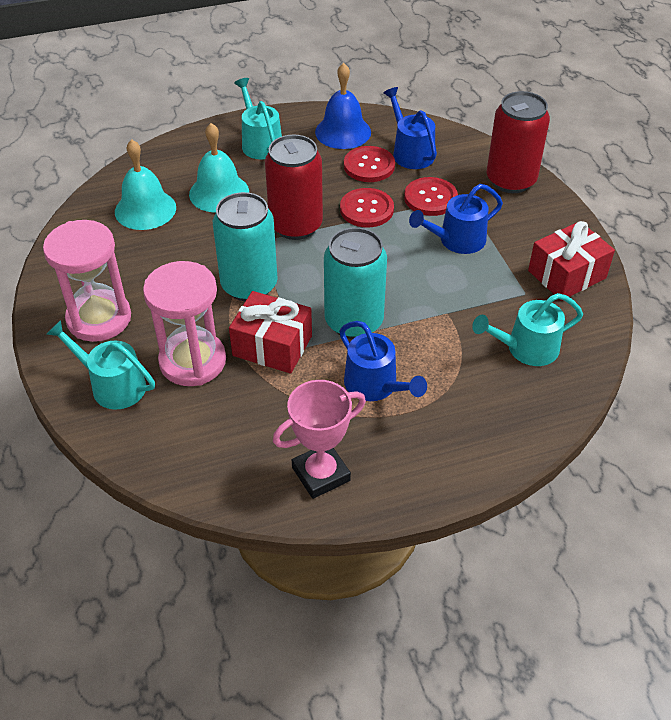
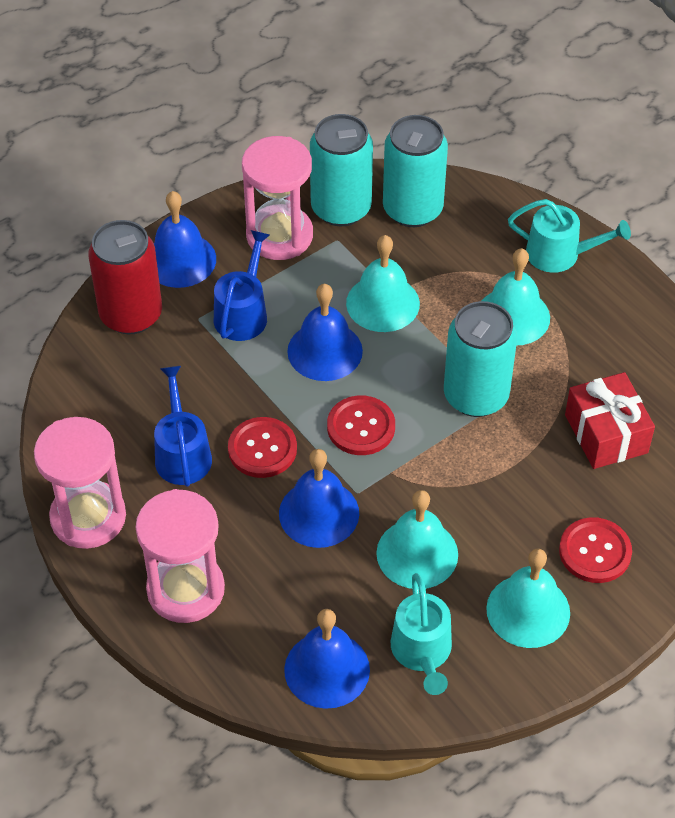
blue bell: [315,63,371,149] = 1 -> [154,191,216,288] [279,449,359,548] [284,609,370,709] [287,284,363,381] = 4
blue watering can: [339,321,427,401] [384,87,437,169] [409,184,503,254] = 3 -> [154,366,212,487] [214,230,270,341] = 2
pink hourglass: [43,220,131,342] [143,261,226,386] = 2 -> [34,417,126,549] [136,489,225,623] [242,136,313,260] = 3
pink trophy: [273,380,366,499] = 1 -> none = 0
red can: [265,135,323,240] [487,91,550,193] = 2 -> [88,220,162,334] = 1
red gift: [229,291,312,373] [528,221,615,301] = 2 -> [565,372,655,469] = 1
turquoise bell: [115,139,176,230] [189,123,249,213] = 2 -> [346,235,420,332] [376,490,458,589] [482,248,550,346] [486,549,570,648] = 4
turquoise can: [213,192,278,301] [324,227,387,339] = 2 -> [310,114,373,226] [383,115,448,227] [444,301,517,417] = 3
turquoise watering can: [47,320,155,410] [234,78,282,159] [472,293,583,366] = 3 -> [391,573,452,695] [508,199,631,273] = 2

